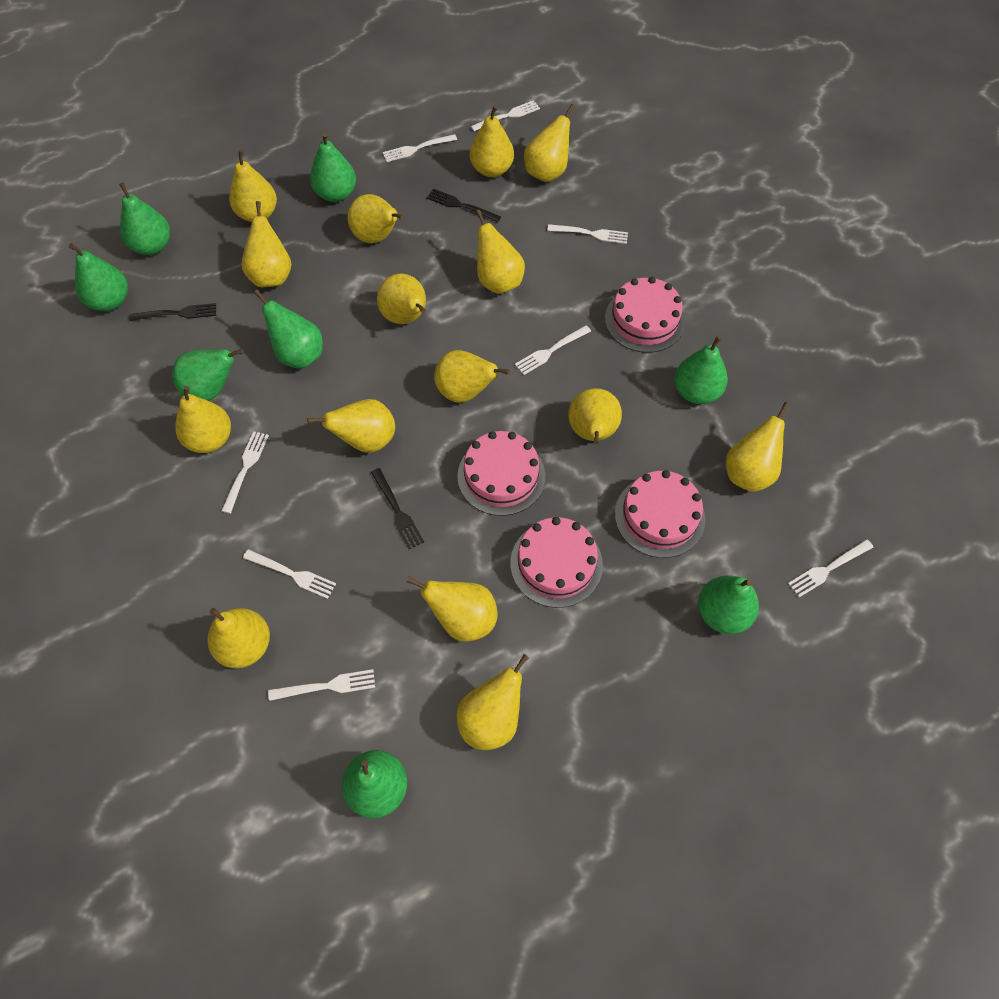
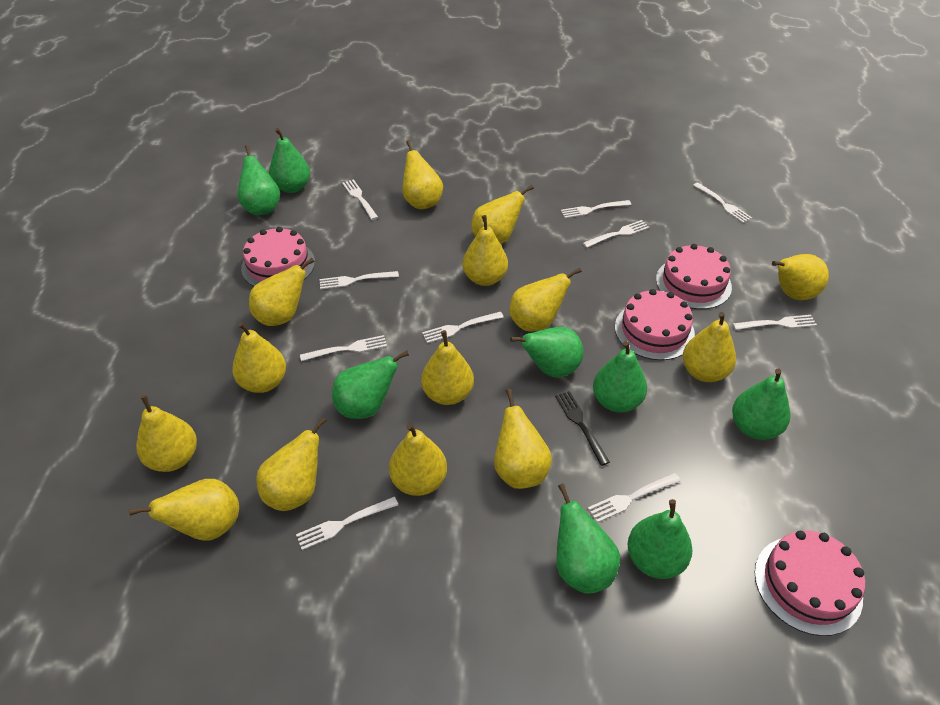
black fork: [129,303,216,321] [371,468,424,549] [427,189,501,222] = 3 -> [555,391,610,466] = 1
white fork: [221,431,269,514] [243,549,336,599] [268,669,375,701] [383,134,457,162] [471,100,540,131] [515,325,591,375] [547,224,628,244] [788,539,873,597] = 8 -> [296,497,398,550] [300,335,387,361] [319,271,399,290] [342,179,378,220] [422,312,504,343] [561,200,631,218] [583,220,650,248] [588,473,681,523] [693,182,752,223] [733,315,817,330] = 10
yellow pear: [175,386,231,453] [208,608,270,668] [229,150,277,222] [241,201,291,287] [307,399,395,453] [348,194,404,243] [377,274,426,324] [407,577,497,641] [434,350,510,403] [457,654,529,750] [470,105,514,177] [476,210,525,294] [524,104,575,182] [568,388,622,444] [726,402,790,492] = 15 -> [129,479,239,541] [136,395,197,472] [232,322,286,393] [249,258,315,326] [256,417,327,511] [389,424,447,496] [402,140,443,209] [421,330,474,405] [462,215,508,286] [471,185,534,244] [494,389,552,489] [509,267,582,331] [683,312,736,382] [772,254,829,300] = 14

